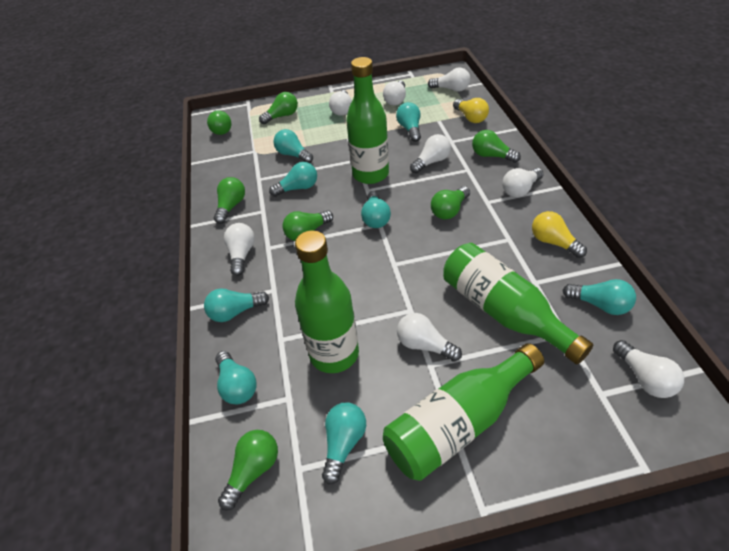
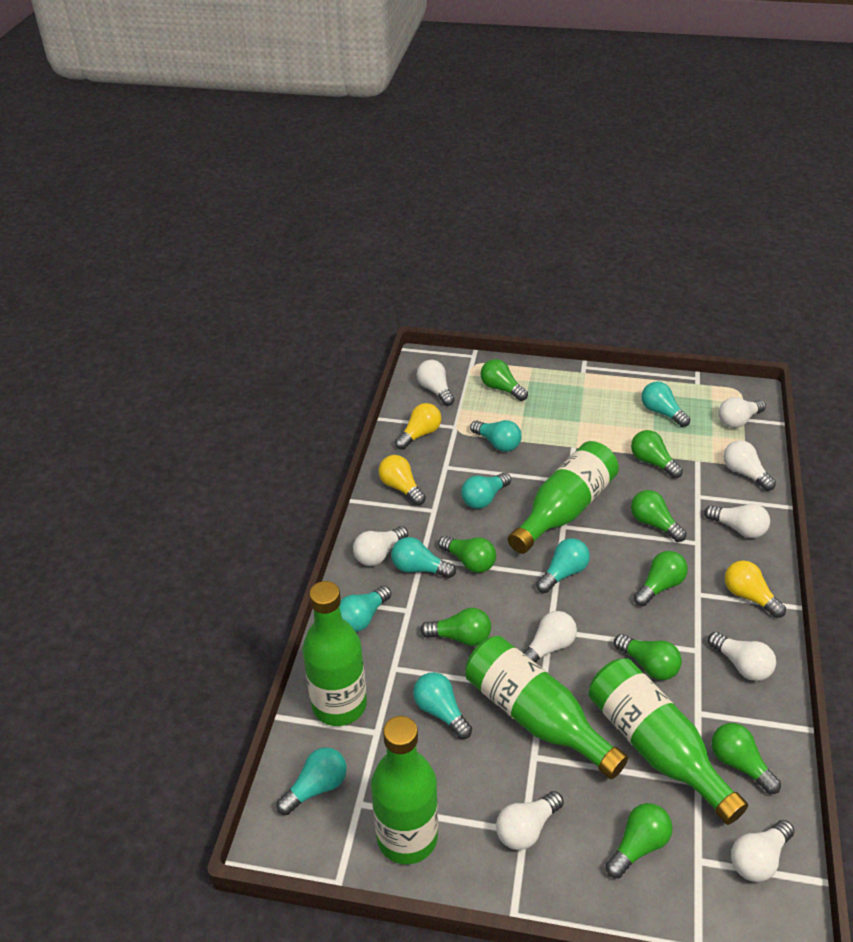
green bottle: [295,230,359,373] [346,57,389,184] [383,343,544,481] [443,243,593,364] = 4 -> [302,581,367,726] [371,716,438,864] [465,636,628,779] [508,441,619,554] [589,659,748,825] = 5
green light bulb: [207,110,231,135] [214,177,245,224] [218,430,278,510] [259,92,298,124] [282,210,333,241] [431,186,470,220] [472,130,521,163] = 7 -> [420,608,491,646] [438,536,496,573] [481,359,528,401] [606,803,672,878] [614,634,682,680] [631,430,683,478] [631,490,686,542] [634,551,688,606] [711,723,781,794] = 9
white light bulb: [224,223,255,276] [329,90,352,116] [383,81,406,105] [397,313,462,362] [410,134,451,173] [428,67,470,92] [502,168,544,197] [613,340,684,398] = 8 -> [353,526,408,566] [417,360,455,406] [496,791,564,850] [523,611,577,663] [704,504,770,538] [708,632,776,681] [718,397,766,428] [723,440,776,491] [731,820,795,882] = 9
yellow light bulb: [453,98,489,123] [532,211,587,258] = 2 -> [379,455,426,505] [395,403,441,450] [725,560,786,618] = 3

